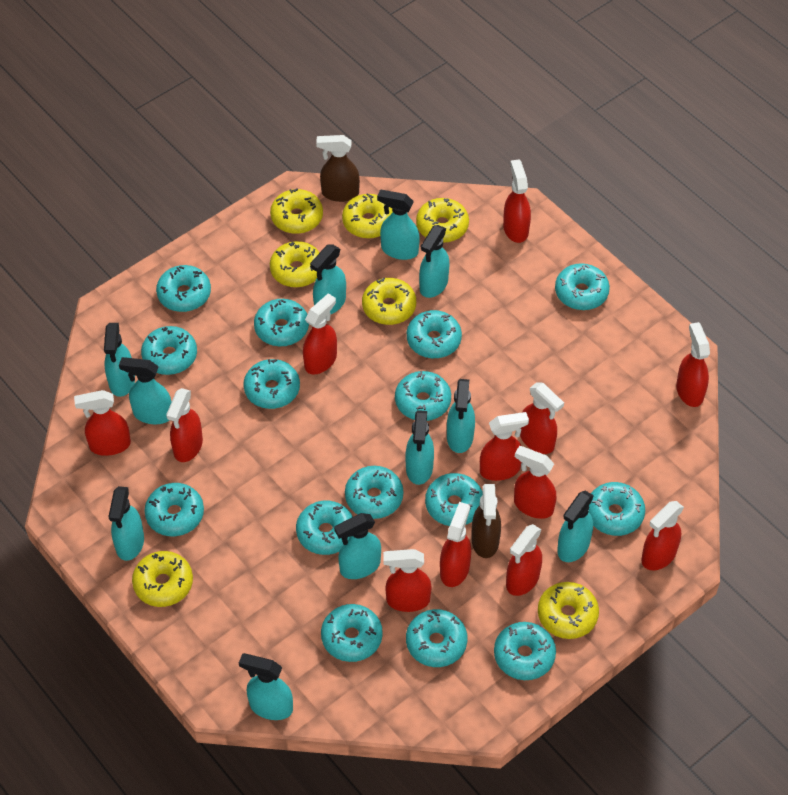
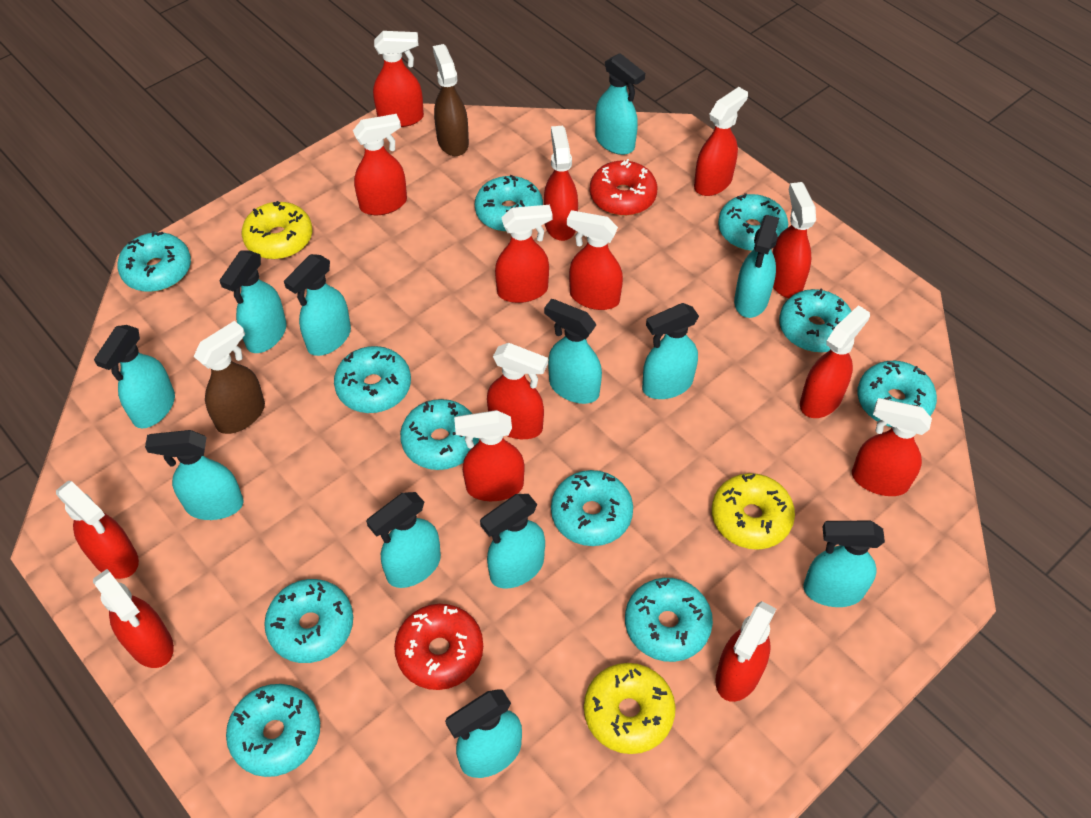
red donut: none = 0 -> [394,604,483,690] [590,159,657,216] = 2
red spray bottle: [74,390,131,456] [166,388,203,462] [303,293,337,375] [383,549,432,612] [440,502,471,587] [480,412,529,481] [503,159,531,243] [506,524,542,596] [514,446,557,519] [520,382,564,454] [641,501,684,570] [676,322,710,407] = 12 -> [56,481,139,579] [93,569,174,668] [353,114,407,215] [373,31,424,127] [454,410,524,501] [487,343,548,439] [495,205,552,303] [544,126,578,241] [567,210,623,310] [694,87,748,196] [715,601,776,702] [772,182,816,298] [800,305,870,418] [852,398,932,496] = 14
turquoise donut: [141,326,197,375] [144,483,204,536] [156,265,211,312] [244,359,300,409] [254,299,309,346] [296,501,353,555] [321,604,383,662] [345,466,403,519] [395,371,451,421] [406,609,467,667] [407,310,462,358] [425,473,483,526] [494,622,556,680] [555,263,610,310] [588,482,645,536] = 15 -> [117,231,191,292] [226,684,320,777] [264,579,353,663] [334,346,411,413] [400,399,479,470] [475,175,543,232] [551,470,633,546] [625,578,713,662] [718,193,788,251] [779,288,852,353] [858,361,937,427] = 11
turquoise spray bottle: [104,323,135,397] [108,486,144,561] [119,357,172,424] [239,653,293,720] [310,244,346,314] [334,513,381,579] [377,190,420,260] [406,410,434,485] [419,225,450,298] [447,379,475,453] [557,491,594,562] = 11 -> [94,325,175,428] [145,430,244,520] [219,250,286,353] [284,254,351,356] [366,492,441,588] [445,689,522,778] [480,494,545,589] [544,299,602,404] [595,53,645,155] [642,303,699,399] [734,215,779,318] [803,521,885,607] = 12
yellow donut: [132,551,193,607] [270,189,323,234] [270,241,320,287] [342,193,393,239] [362,278,416,325] [416,198,469,243] [538,582,599,639] = 7 -> [242,201,312,259] [584,663,676,754] [712,473,795,550] = 3

